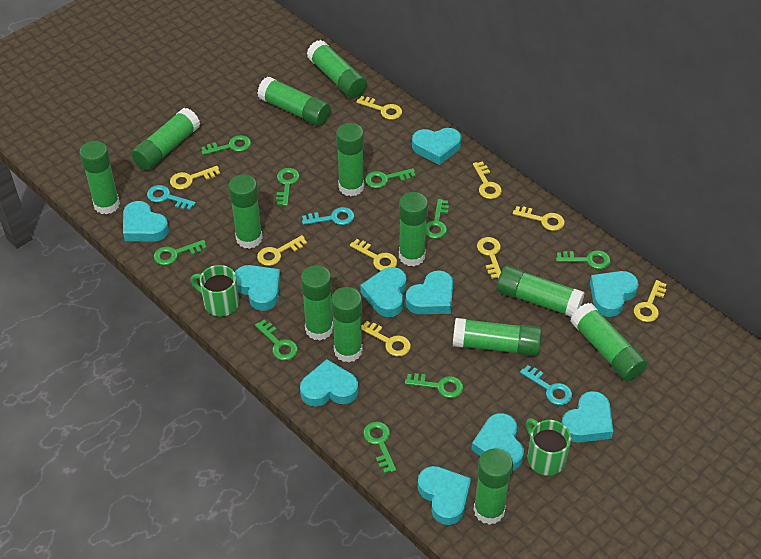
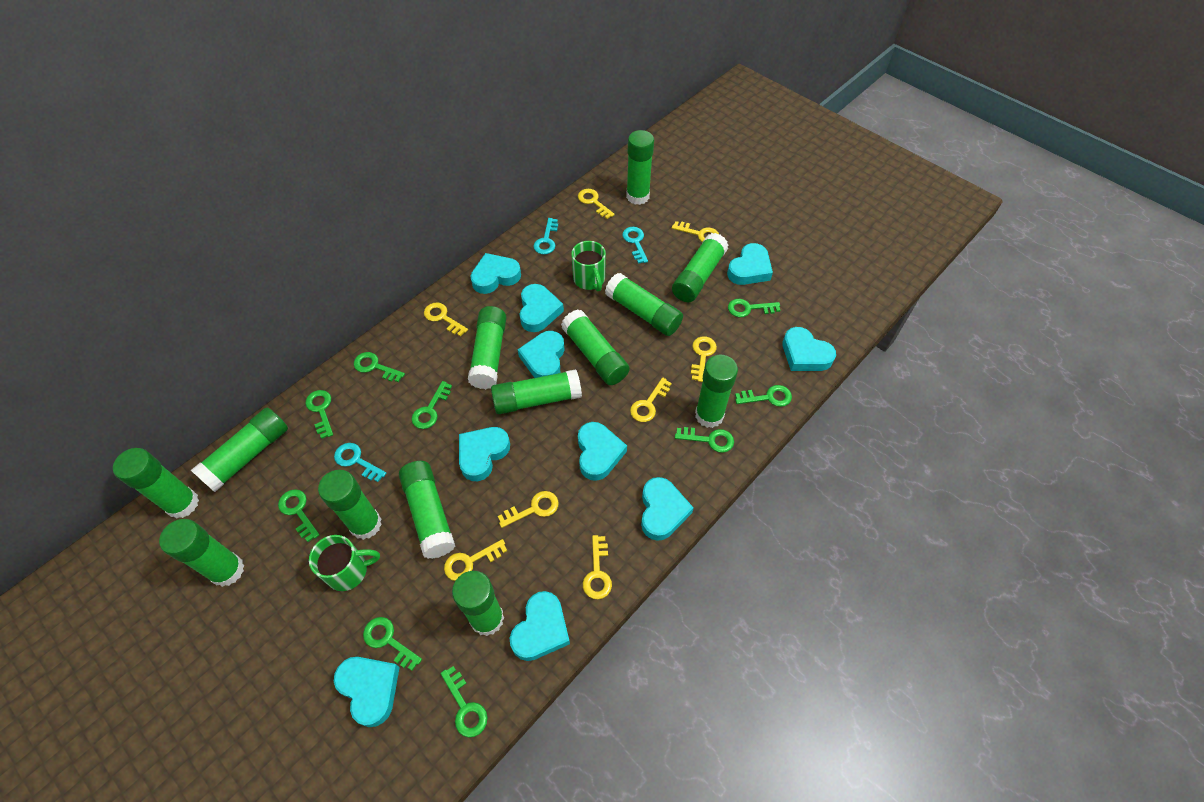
yellow key: [170,166,220,189] [257,235,307,266] [350,239,397,271] [356,96,402,120] [361,321,411,357] [473,161,502,199] [477,237,501,279] [513,206,565,231] [634,280,666,322] = 9 -> [424,302,468,336] [444,539,507,581] [498,491,559,528] [578,189,615,219] [583,535,612,599] [630,377,672,422] [672,221,719,242] [691,336,717,382] = 8

